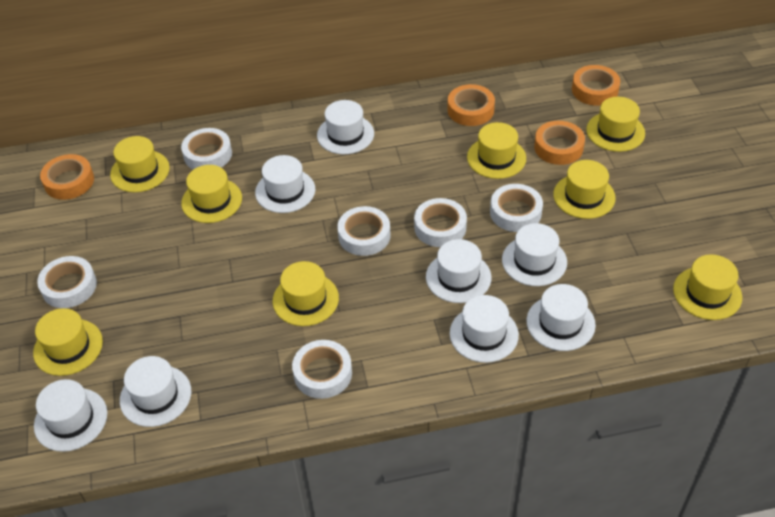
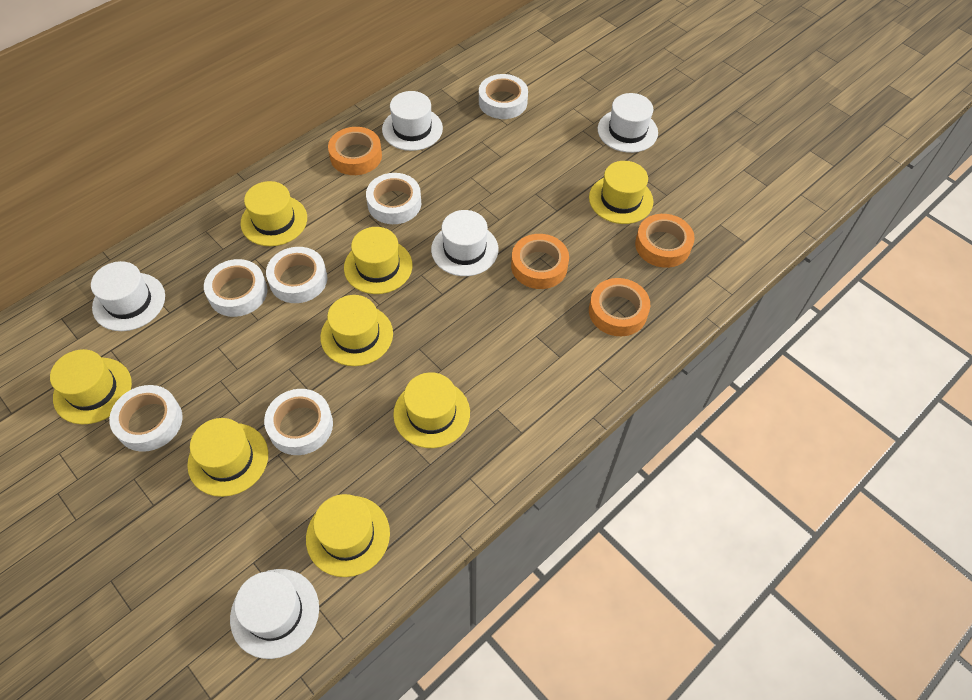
white hat: [34,379,107,452] [120,356,191,427] [255,155,315,213] [317,100,374,154] [426,239,491,303] [450,295,519,363] [502,223,567,286] [526,284,596,351] = 8 -> [91,261,165,331] [230,569,319,659] [382,91,443,151] [431,210,499,276] [598,93,658,153] = 5

